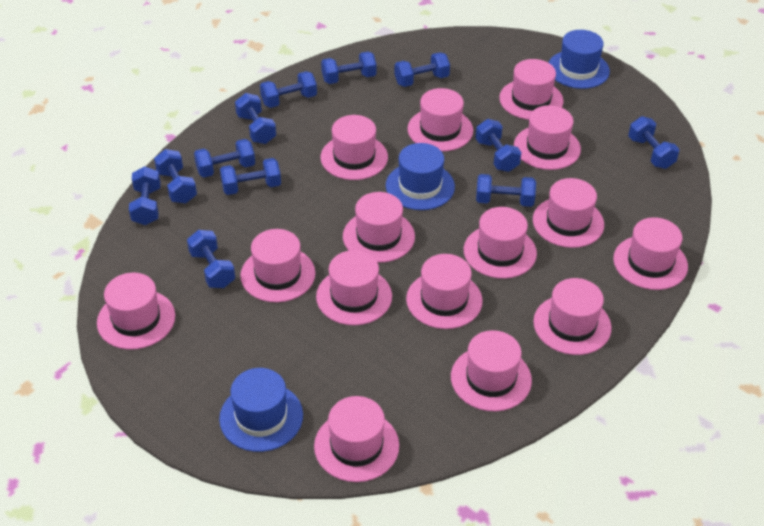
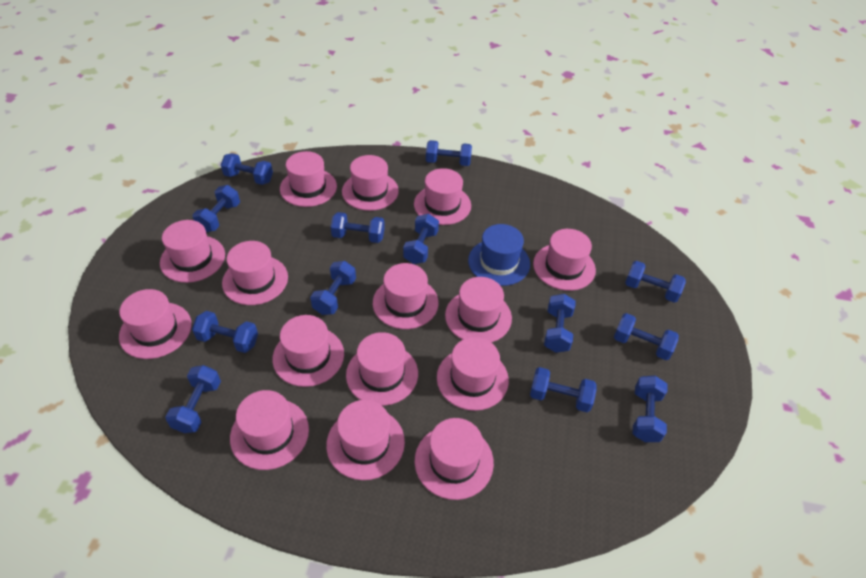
blue dumbbell: [129,166,161,225] [154,149,197,203] [187,230,235,288] [194,139,255,177] [220,158,281,195] [235,93,276,144] [260,71,317,108] [321,52,376,84] [394,52,450,87] [476,119,521,172] [476,174,536,207] [628,116,679,169] = 12 -> [165,365,221,433] [192,311,258,353] [193,185,240,232] [221,153,273,185] [310,261,356,315] [331,212,385,243] [403,214,439,264] [426,140,472,166] [530,367,597,412] [544,294,576,353] [614,313,679,360] [625,261,686,303] [632,376,668,442] = 13
blue hat: [219,368,303,452] [386,143,455,210] [548,30,610,89] = 3 -> [468,224,530,286] = 1

